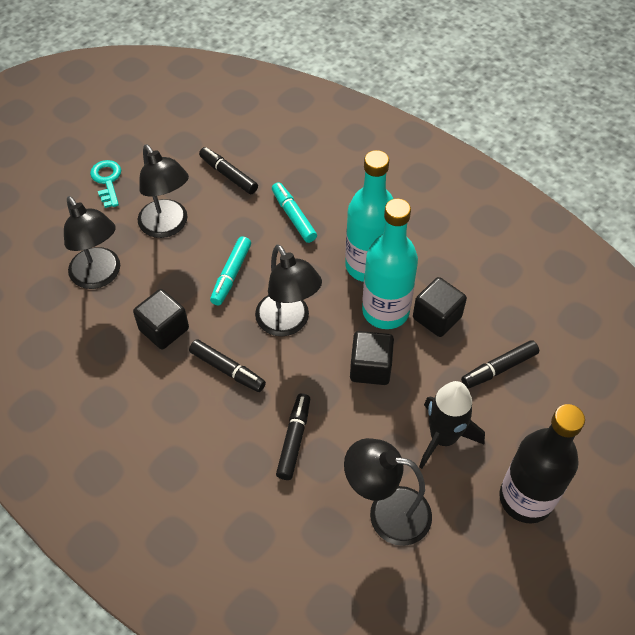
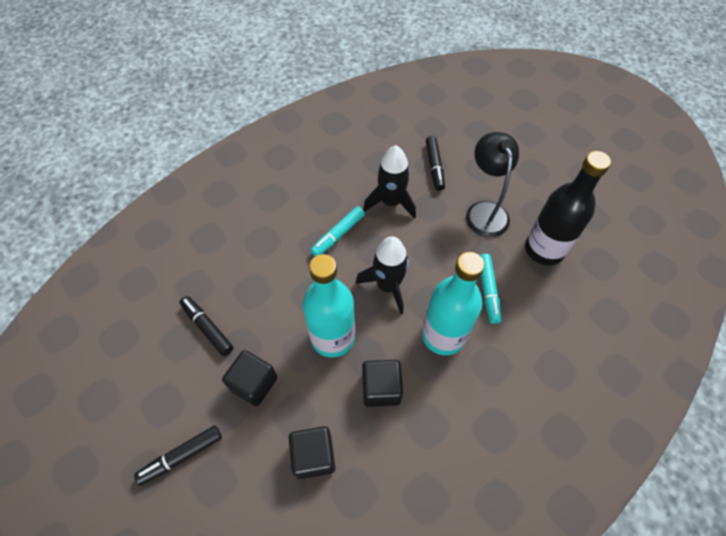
black lamp: [64,196,120,289] [138,144,189,238] [255,245,322,337] [344,438,432,546] = 4 -> [466,132,519,237] = 1
black marker: [189,339,266,392] [199,147,258,194] [276,393,310,480] [461,340,539,389] = 4 -> [134,425,222,486] [180,296,233,356] [426,136,445,191] = 3
black rocket: [419,381,485,469] = 1 -> [355,236,409,314] [363,145,416,219] = 2
turquoise key: [90,160,121,208] = 1 -> none = 0

